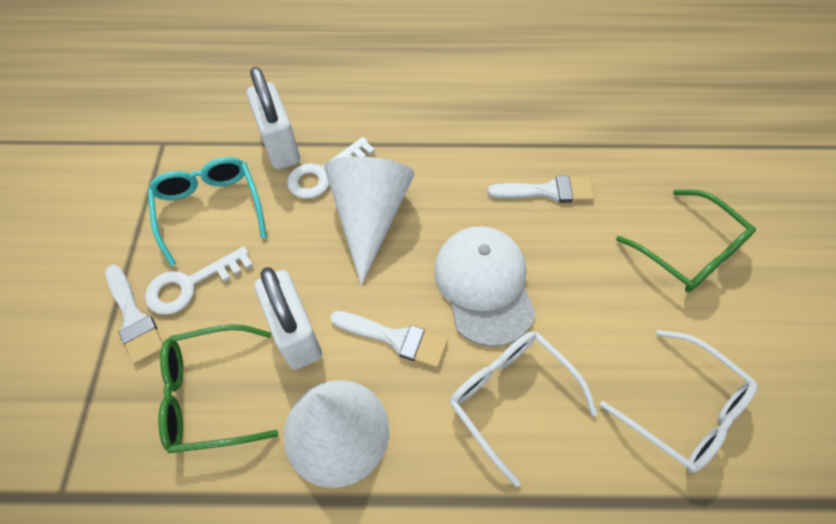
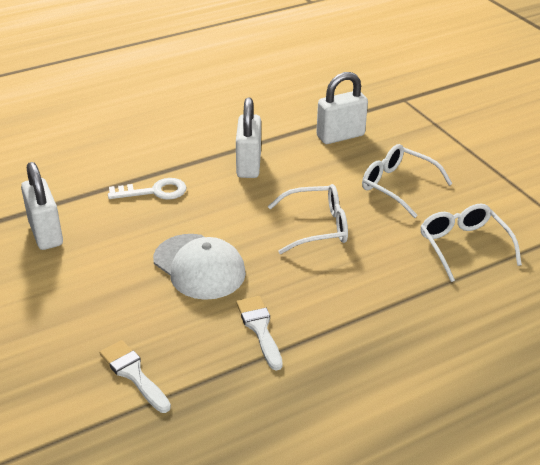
green glasses: [158,324,278,453] [616,189,756,292] = 2 -> none = 0
turquoise glasses: [148,157,267,266] = 1 -> none = 0
white brush: [105,264,163,365] [330,311,448,368] [488,176,594,203] = 3 -> [100,340,171,413] [236,296,283,371] = 2
white cone: [284,380,389,488] [324,156,414,285] = 2 -> none = 0
white glasses: [450,331,598,487] [600,330,758,473] = 2 -> [268,184,348,254] [362,144,453,218] [420,204,522,282] = 3
white key: [145,246,253,315] [287,137,375,199] = 2 -> [108,178,186,200] = 1
white padlock: [247,67,300,170] [255,267,322,370] = 2 -> [21,162,63,250] [236,97,261,178] [316,72,368,144] = 3

